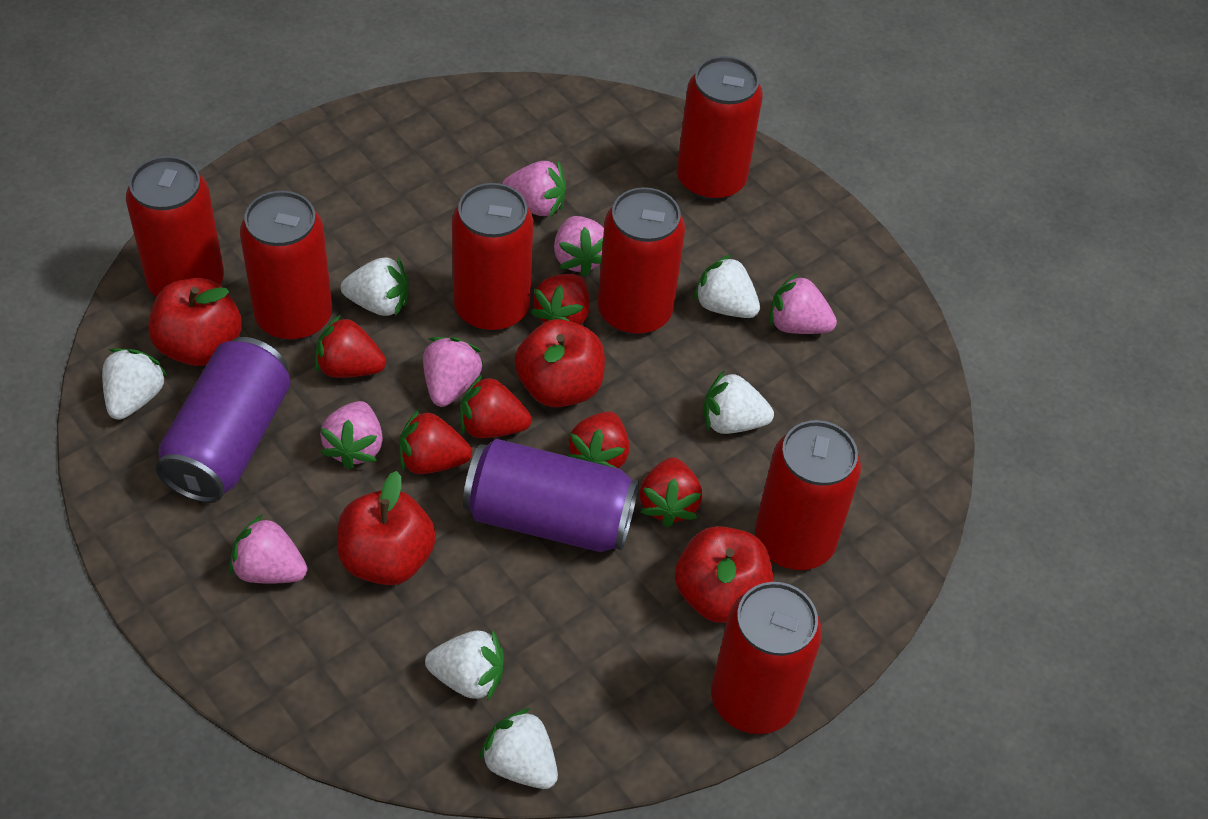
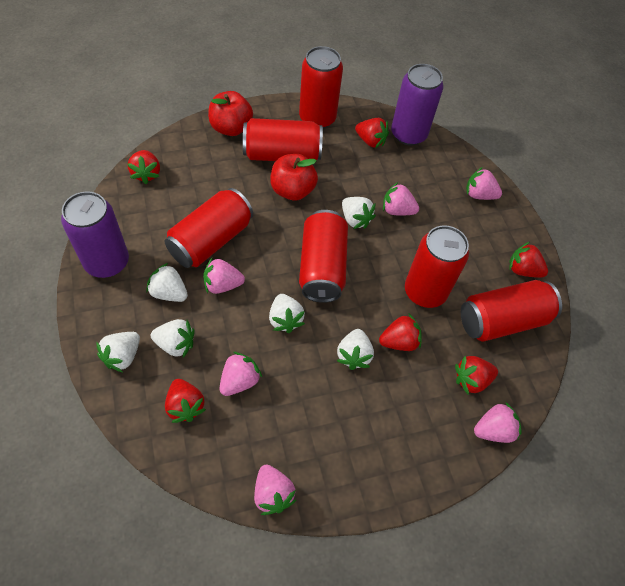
red apple: [148,278,242,366] [337,471,436,585] [514,319,605,407] [675,526,773,623] = 4 -> [208,91,253,136] [270,154,318,201] = 2
red can: [126,156,224,297] [240,191,332,341] [452,183,533,331] [598,187,685,335] [677,56,763,201] [711,582,822,734] [755,420,861,570] = 7 -> [165,188,253,268] [243,118,323,161] [299,46,343,128] [299,210,348,303] [405,225,469,308] [461,280,562,342] = 6

